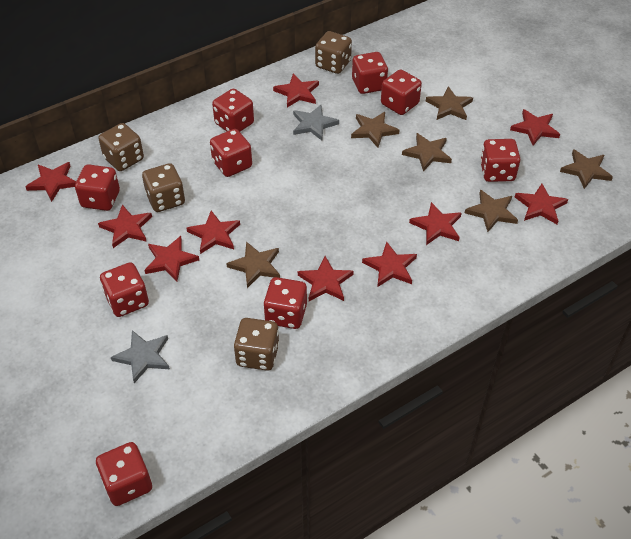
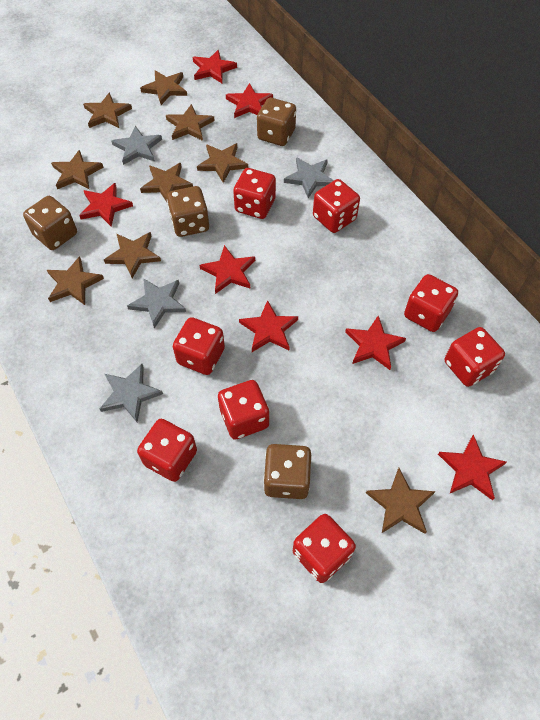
brown star: [226,242,280,288] [351,112,399,148] [402,133,452,172] [426,86,473,120] [465,190,518,232] [560,149,613,189] = 6 -> [47,256,104,305] [51,150,104,189] [83,92,132,128] [104,232,161,278] [140,70,187,105] [140,163,193,202] [166,104,215,141] [197,143,248,183] [366,468,436,534] = 9
grey star: [111,330,170,383] [293,105,339,140] = 2 -> [100,364,163,422] [111,126,162,165] [127,278,186,328] [284,157,334,198] = 4
red dice: [75,164,120,211] [96,442,152,506] [100,262,149,317] [210,129,252,177] [212,89,254,132] [263,277,307,329] [352,52,388,94] [381,69,422,115] [480,139,520,182] = 9 -> [137,419,197,482] [173,317,225,375] [218,380,269,440] [233,168,276,219] [293,514,356,583] [313,179,360,233] [404,274,458,332] [445,327,505,387] = 8
red star: [25,162,76,202] [98,205,152,248] [145,236,199,281] [187,210,240,254] [273,74,319,107] [298,256,354,301] [362,242,417,287] [409,202,461,245] [510,109,560,145] [515,184,568,224] = 10 -> [79,183,133,226] [193,50,237,83] [199,245,255,294] [226,83,273,118] [239,300,298,352] [345,316,406,370] [438,434,507,500] = 7

